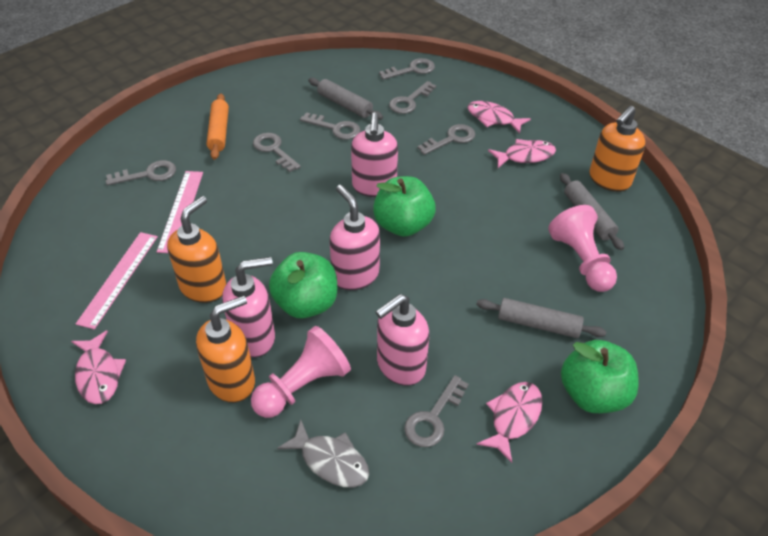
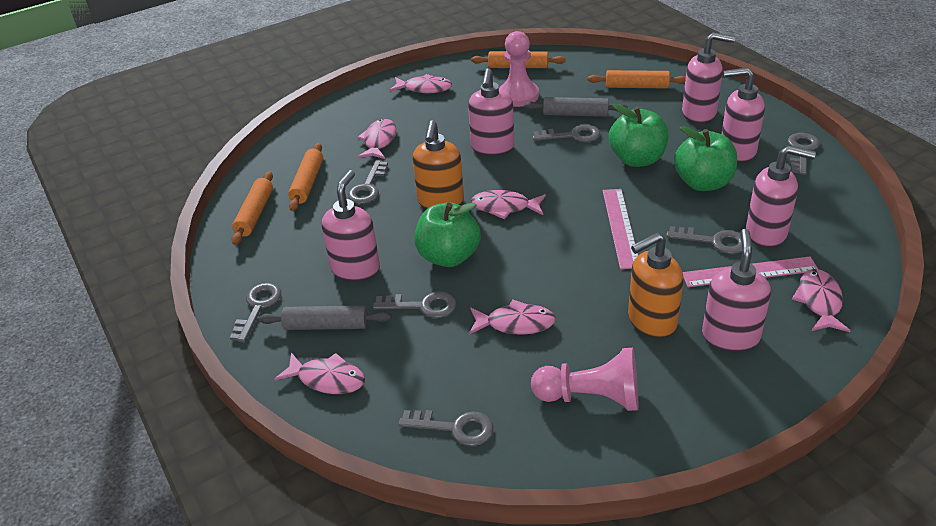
grey fish: [277,420,369,487] = 1 -> none = 0
grey rolling pin: [308,78,383,120] [476,298,607,338] [560,173,624,250] = 3 -> [259,306,391,330] [525,97,628,117] = 2
orange rolling pin: [207,93,229,160] = 1 -> [232,171,273,245] [288,143,323,211] [471,51,566,68] [588,70,686,88] = 4
orange soap dispenser: [167,196,226,303] [196,295,255,403] [589,106,646,192] = 3 -> [413,120,464,209] [628,233,683,338] = 2
pink fish: [71,330,126,404] [467,101,531,134] [476,382,543,463] [488,139,556,168] = 4 -> [274,352,365,394] [357,119,396,159] [389,74,452,93] [469,300,556,335] [471,190,546,219] [792,269,851,332] = 6
pink soap dispenser: [222,257,275,358] [329,185,380,290] [351,112,398,197] [375,294,429,386] = 4 -> [322,170,380,282] [468,68,514,156] [682,32,735,124] [702,229,771,352] [721,67,765,163] [746,145,816,248] = 6

